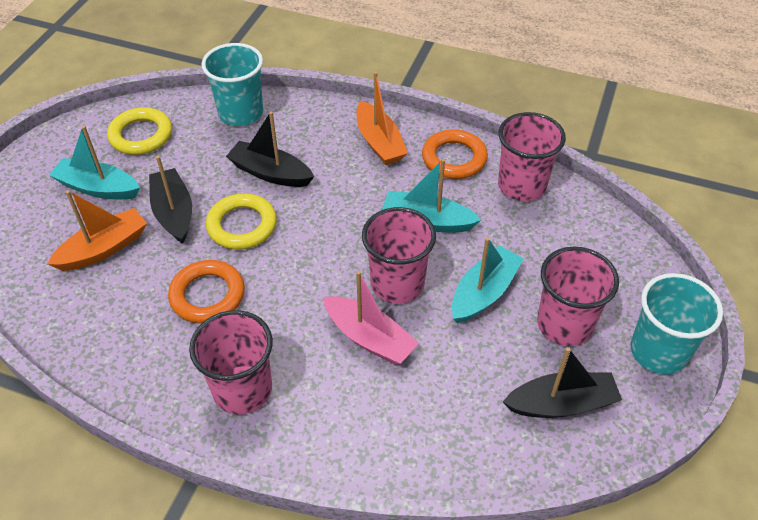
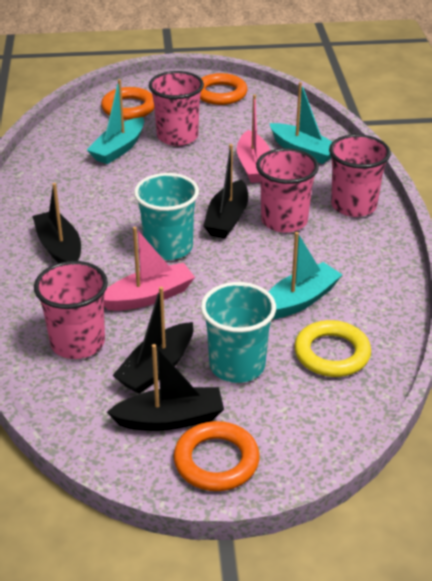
black boat: [149,156,192,244] [226,111,314,187] [503,347,622,418] = 3 -> [32,183,81,263] [107,344,224,431] [112,287,194,394] [203,144,248,238] = 4
orange boat: [47,190,147,271] [357,72,408,165] = 2 -> none = 0
orange ring: [168,260,245,323] [422,129,488,179] = 2 -> [101,87,154,120] [173,421,260,491] [200,73,248,105] = 3
pink boat: [323,271,419,365] = 1 -> [104,227,195,311] [237,94,270,183] = 2
yellow ring: [107,107,172,155] [206,193,277,250] = 2 -> [294,320,371,377] = 1

